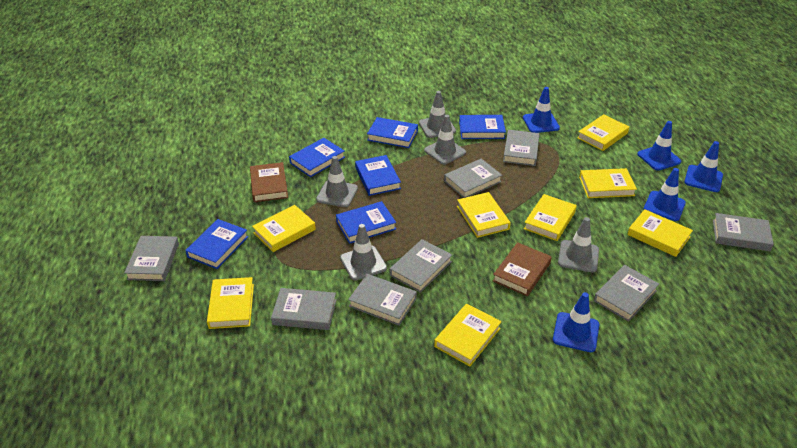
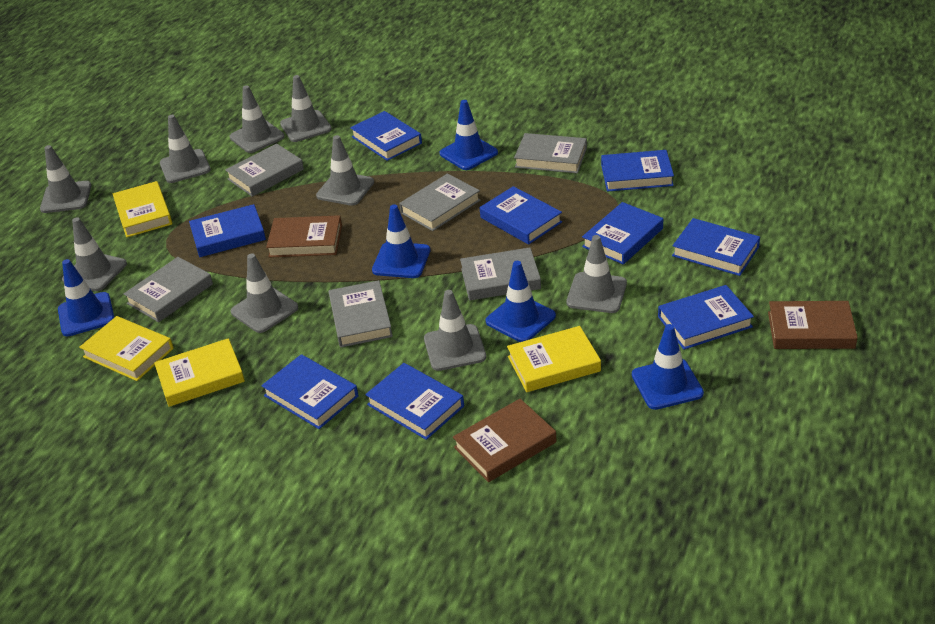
blue book: [185,219,248,269] [289,138,345,177] [336,201,396,244] [355,155,401,196] [367,117,418,148] [459,115,506,139] = 6 -> [189,204,266,257] [261,354,358,429] [350,111,422,161] [365,363,464,440] [480,186,562,245] [582,202,663,264] [601,150,674,192] [658,285,754,350] [672,218,760,276] = 9
brown book: [250,162,288,202] [493,242,552,296] = 2 -> [266,215,342,257] [453,399,556,482] [768,301,858,349] = 3
grey book: [124,236,179,281] [271,288,336,330] [348,274,417,326] [390,239,452,293] [444,159,502,198] [503,130,540,166] [594,265,659,322] [713,213,774,251] = 8 -> [123,257,213,322] [225,144,304,197] [329,280,393,347] [399,173,481,231] [460,247,541,301] [514,133,587,173] = 6
grey traffic cone: [316,156,358,207] [340,224,387,281] [419,91,456,138] [424,115,466,165] [558,217,599,272] = 5 -> [40,145,92,213] [62,217,127,291] [160,115,211,183] [230,85,285,153] [231,254,298,333] [280,75,332,142] [316,135,374,206] [424,290,486,371] [566,235,627,313] = 9
yellow book: [207,277,254,329] [252,205,316,252] [434,303,502,366] [457,192,511,238] [524,194,577,241] [577,114,629,151] [579,168,637,198] [627,209,693,257] = 8 -> [79,316,174,381] [113,181,172,238] [154,338,245,407] [507,326,601,392] = 4

